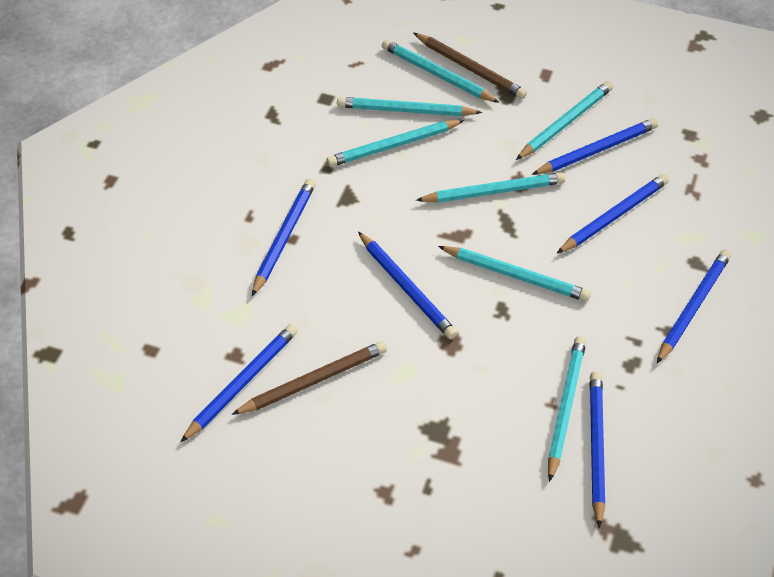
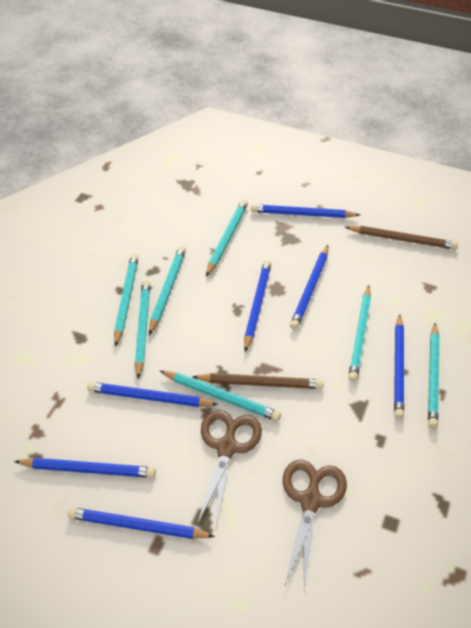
brown scissors: none = 0 -> [197,410,262,527] [283,460,347,591] = 2

